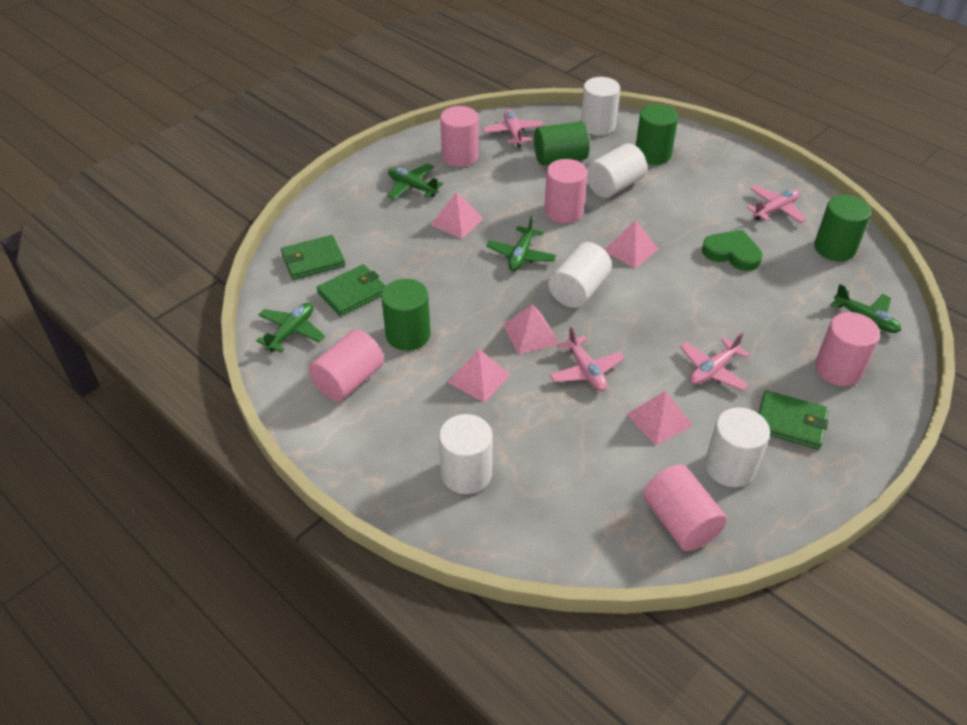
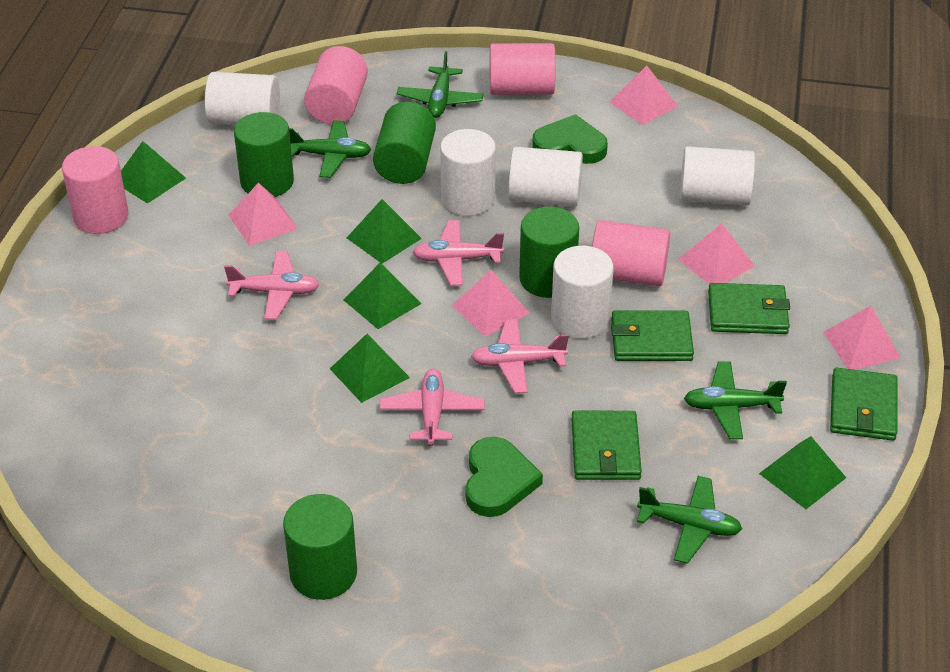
green heart: [702,230,763,271] = 1 -> [465,437,543,517] [532,114,608,164] = 2
green pyramid: none = 0 -> [121,141,186,204] [330,334,410,403] [344,262,421,329] [347,199,422,264] [759,436,846,509] = 5
green wallet: [281,235,345,280] [317,264,386,317] [758,390,829,450] = 3 -> [572,411,642,480] [611,310,694,361] [708,283,790,334] [830,368,898,441] = 4
pink cylinder: [309,329,384,402] [440,106,479,167] [544,159,587,223] [643,464,727,551] [815,312,880,386] = 5 -> [62,146,128,234] [304,46,368,125] [490,43,556,95] [592,220,670,286] = 4

